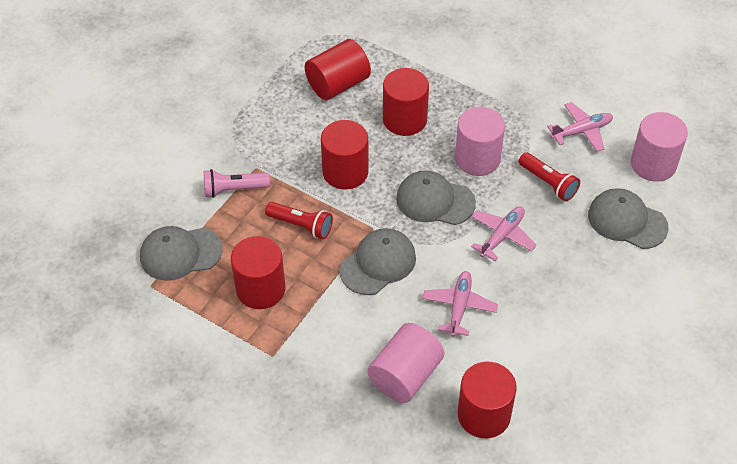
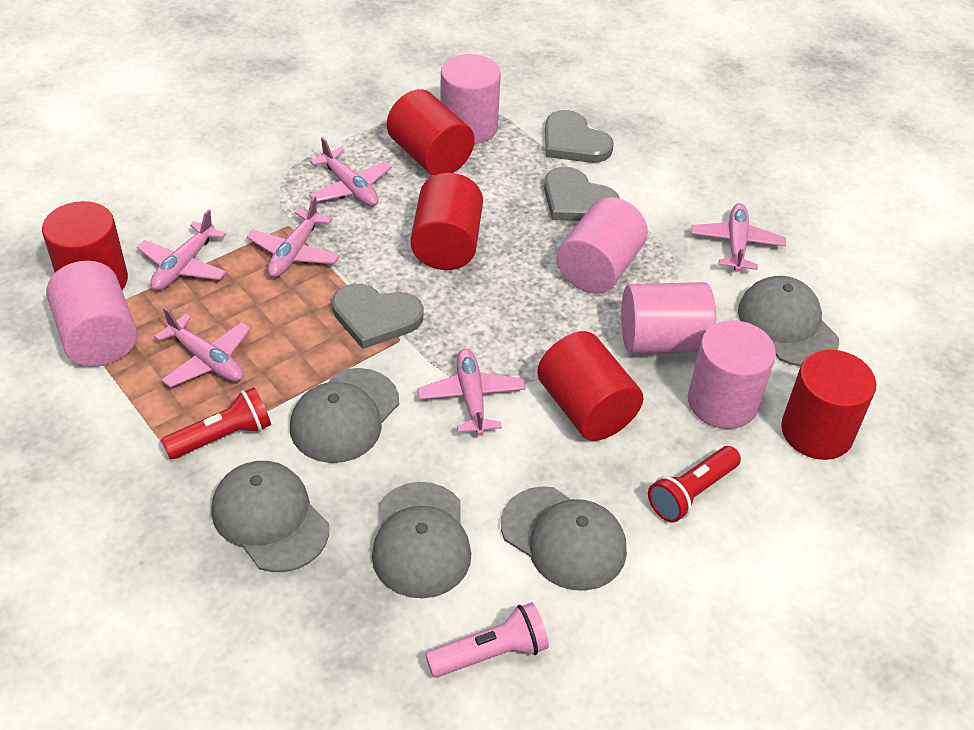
grey cap: [140,226,222,281] [339,228,416,295] [396,171,476,225] [588,188,668,249] = 4 -> [211,461,329,572] [290,368,399,463] [372,482,471,598] [501,486,627,591] [738,276,839,367] = 5
grey heart: none = 0 -> [332,284,423,349] [544,167,620,221] [545,110,614,163] = 3
pink cylinder: [367,323,445,403] [455,107,505,176] [631,112,688,182] = 3 -> [46,261,137,367] [440,54,501,144] [557,197,648,294] [621,282,716,354] [688,320,776,429] = 5
pink plane: [423,271,498,337] [471,207,537,261] [547,102,613,152] = 3 -> [137,209,227,290] [154,307,251,388] [247,196,340,277] [309,137,392,206] [417,348,526,436] [691,203,786,272] = 6

